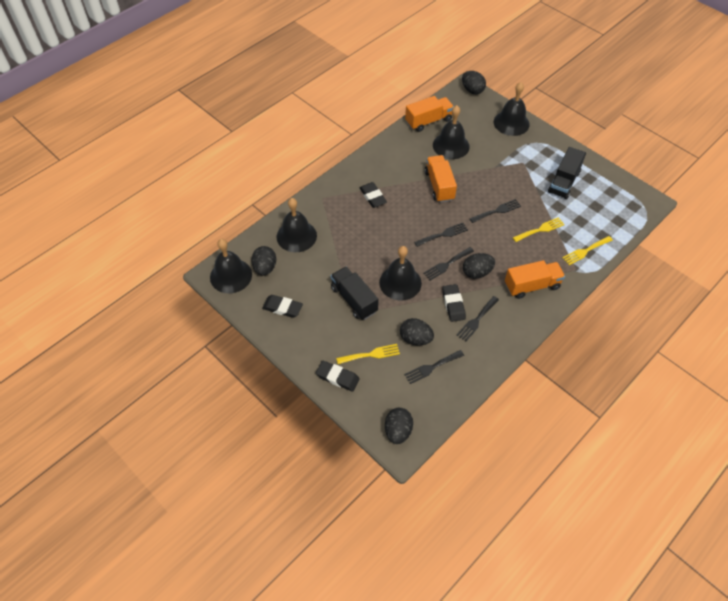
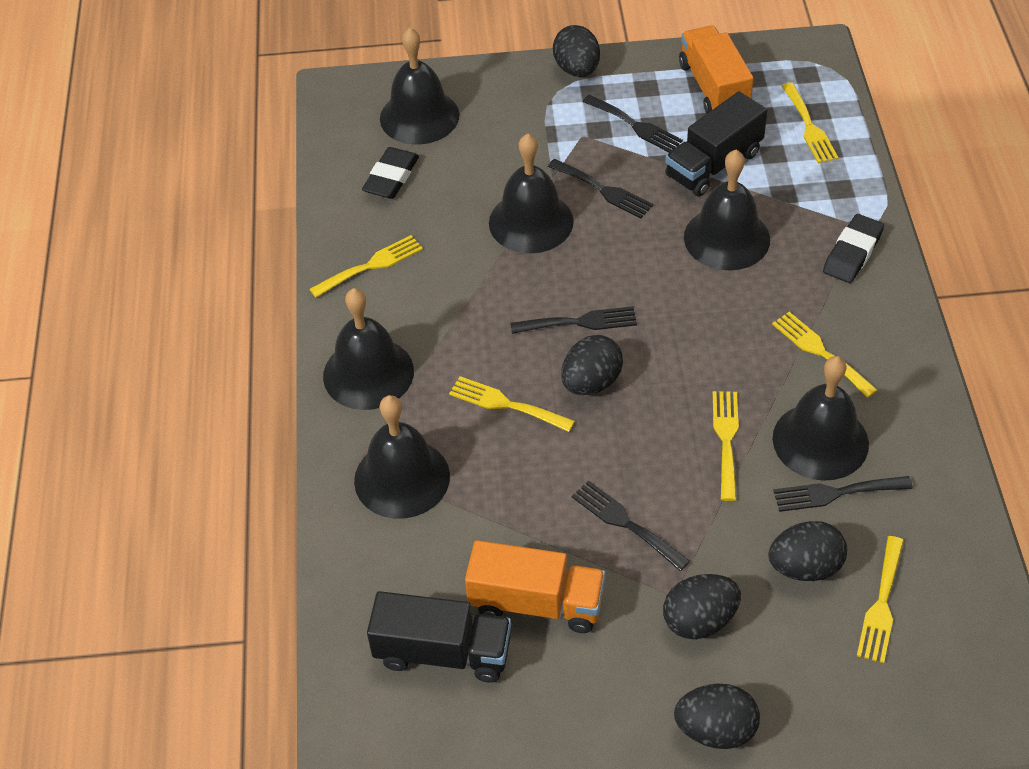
black bell: [210,239,252,293] [277,198,317,252] [379,246,422,301] [433,105,470,159] [494,82,530,136] = 5 -> [323,288,414,410] [354,395,450,519] [380,27,459,145] [489,133,574,253] [684,150,770,271] [773,356,869,481] = 6
black eraser: [262,295,303,318] [316,361,360,392] [359,182,387,208] [442,284,466,322] = 4 -> [362,147,419,199] [823,214,884,283] = 2
orange truck: [405,96,454,132] [425,155,457,203] [505,260,565,299] = 3 -> [465,540,605,633] [679,25,754,114] = 2
yellow fork: [336,344,400,364] [513,217,565,242] [562,236,613,265] = 3 -> [309,235,423,298] [449,376,575,432] [713,391,739,501] [772,312,877,398] [782,83,839,164] [857,536,904,663] = 6

